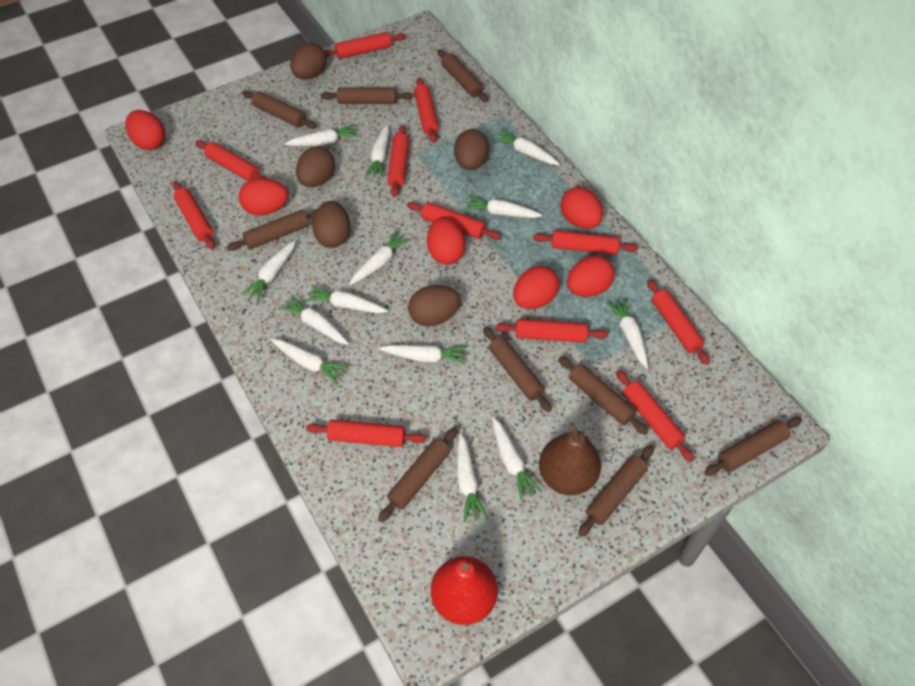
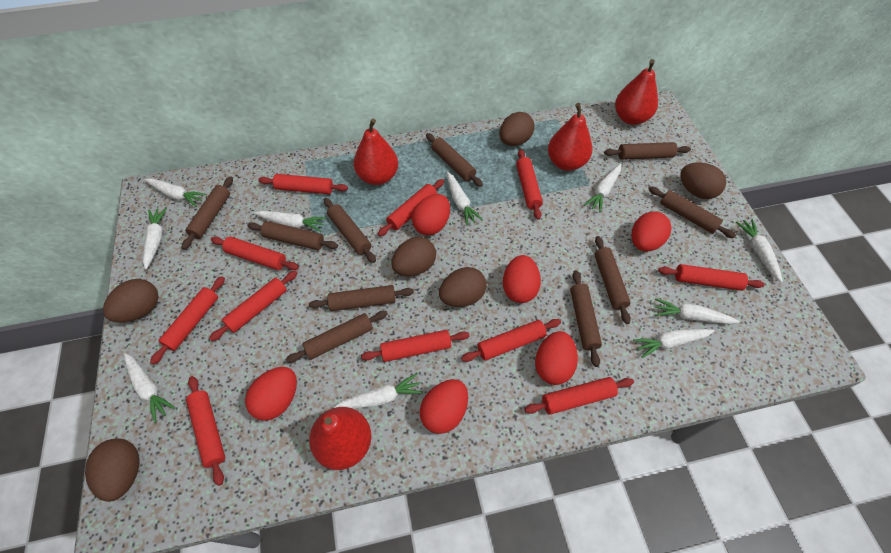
brown egg: [290,43,327,79] [296,146,335,187] [312,201,351,248] [408,285,461,327] [454,129,489,170] = 5 -> [85,439,139,502] [103,279,159,323] [391,237,436,276] [439,267,487,307] [499,112,535,146] [680,162,726,199] = 6
brown pear: [539,425,601,495] = 1 -> none = 0
brown rolling pin: [227,209,317,251] [242,90,317,129] [321,88,413,104] [378,427,458,522] [437,49,488,102] [483,327,552,412] [559,356,648,435] [578,445,654,537] [705,417,802,476] = 9 -> [182,176,233,250] [247,221,338,250] [286,311,388,363] [309,285,414,311] [324,198,376,263] [426,133,483,187] [570,270,602,367] [595,236,631,324] [604,142,691,160] [649,186,736,238] = 10
red pear: [431,556,498,625] = 1 -> [309,407,371,470] [353,119,398,185] [548,103,592,171] [615,59,658,125] = 4
white carrot: [241,240,296,302] [271,339,349,385] [278,294,349,345] [285,124,359,146] [305,285,388,313] [350,230,411,285] [365,125,389,178] [379,345,467,365] [457,433,488,522] [464,196,542,218] [492,129,560,165] [492,417,543,501] [605,297,648,369] = 13 -> [124,353,176,423] [143,208,167,269] [144,178,207,207] [254,211,326,232] [333,373,423,408] [447,172,483,226] [584,164,621,213] [633,329,715,358] [655,298,740,324] [736,219,783,283] = 10

